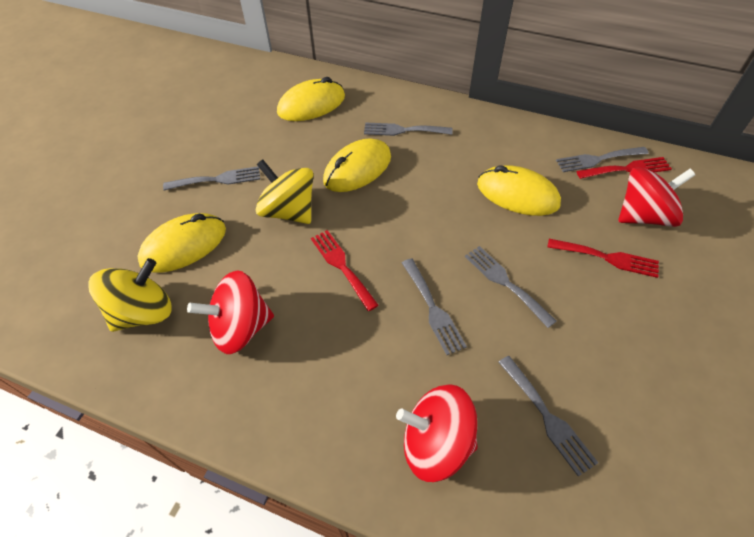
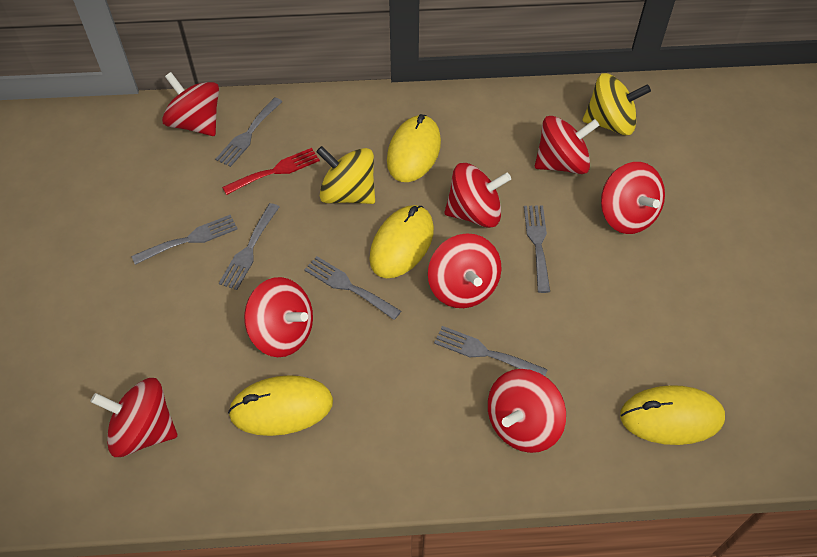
red fork: [311,230,379,311] [547,239,659,278] [577,157,672,179] = 3 -> [222,148,320,195] = 1
red spinning top: [187,270,274,354] [396,384,478,482] [618,167,695,227] = 3 -> [90,378,177,457] [162,72,219,136] [244,277,313,357] [428,233,502,308] [444,163,511,228] [488,369,566,453] [535,116,600,174] [601,162,665,234] = 8

